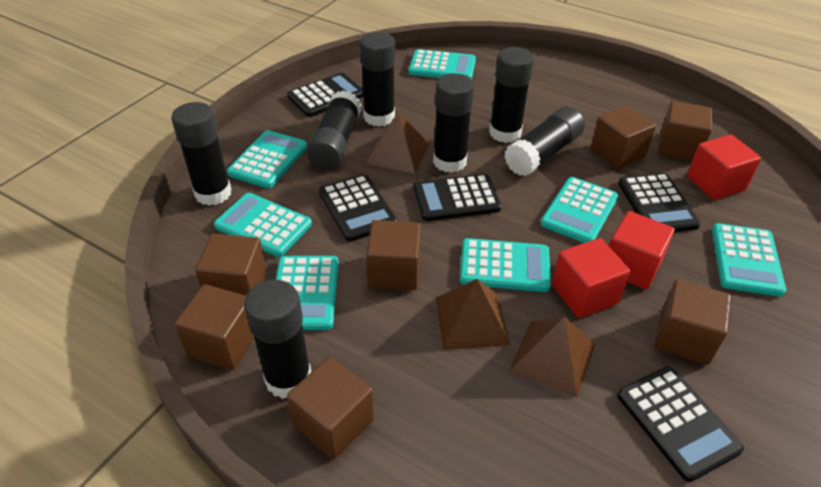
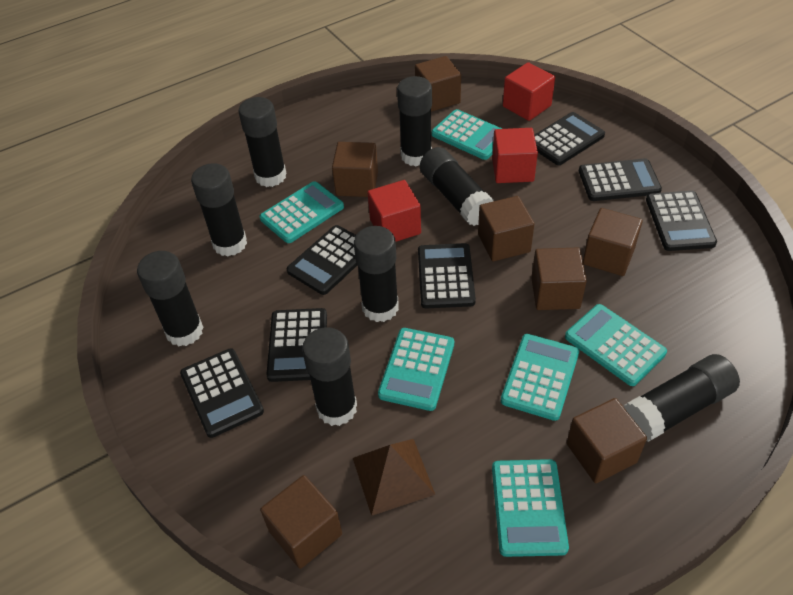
black calculator: [287,73,363,117] [319,174,398,241] [413,174,502,221] [617,366,744,482] [618,173,701,232] = 5 -> [180,348,264,438] [266,308,327,382] [287,225,357,295] [418,243,476,308] [534,112,605,165] [579,158,662,201] [646,191,717,251] = 7
black glue stick: [171,102,231,206] [244,280,311,399] [306,90,361,170] [360,32,395,127] [433,73,474,173] [489,47,534,143] [505,106,585,176] = 7 -> [137,251,204,346] [191,163,247,256] [239,97,287,187] [302,327,357,426] [354,226,399,322] [397,76,432,166] [420,147,493,226] [624,354,740,442] = 8
brown pyramid: [366,112,430,174] [436,279,510,350] [509,316,595,398] = 3 -> [353,439,435,516] = 1
turquoise calculator: [214,193,312,257] [227,130,307,188] [276,256,339,330] [409,49,476,79] [460,238,551,292] [540,177,619,243] [712,223,786,297] = 7 -> [260,181,344,243] [378,328,454,411] [431,109,502,160] [492,459,569,557] [501,334,579,421] [565,304,667,386] = 6

